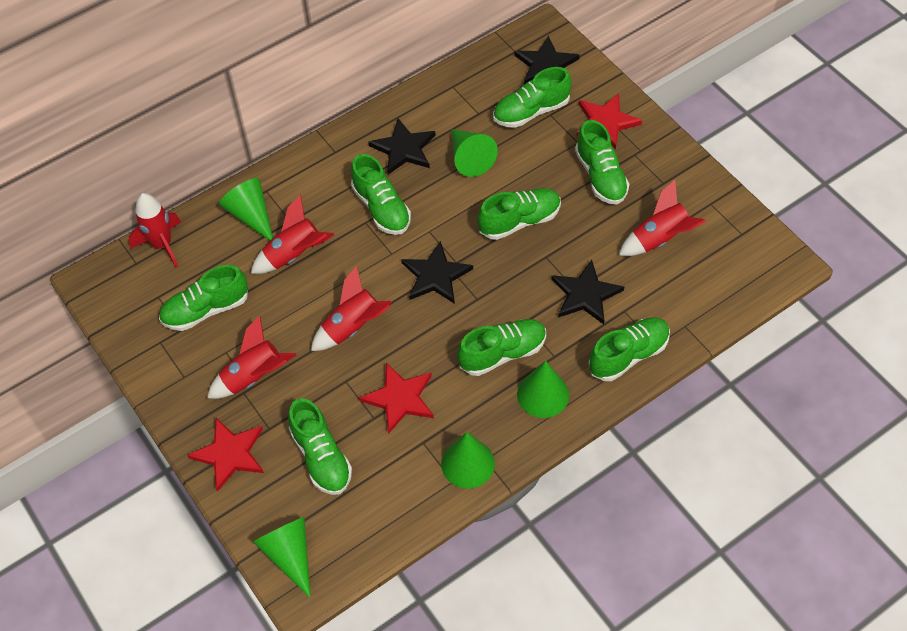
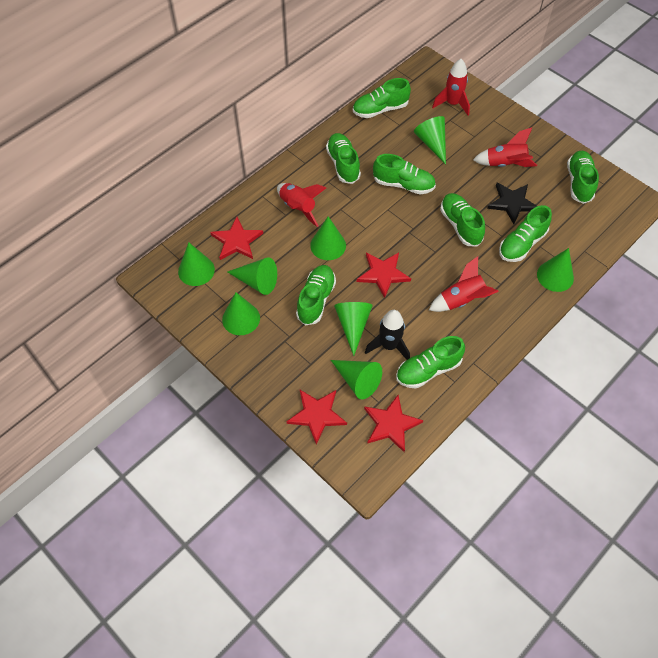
black rocket: none = 0 -> [365,310,410,360] = 1
black star: [368,118,436,175] [401,241,473,304] [514,36,580,84] [551,260,624,324] = 4 -> [487,183,537,224] = 1
green cone: [219,178,273,241] [253,517,311,598] [441,432,495,488] [451,129,498,177] [517,361,569,418] = 5 -> [178,242,215,286] [222,292,260,335] [227,257,277,295] [310,216,346,260] [331,360,382,399] [334,302,373,356] [414,116,446,164] [537,248,574,292] = 8
red rocket: [129,193,181,268] [207,316,296,399] [251,195,334,274] [311,266,392,351] [619,180,706,256] = 5 -> [277,183,326,227] [429,256,499,312] [432,59,470,115] [473,128,537,167] = 4
red star: [187,418,264,492] [359,363,434,434] [576,93,642,149] = 3 -> [210,217,263,260] [287,390,347,445] [357,253,411,298] [364,395,423,452] = 4

